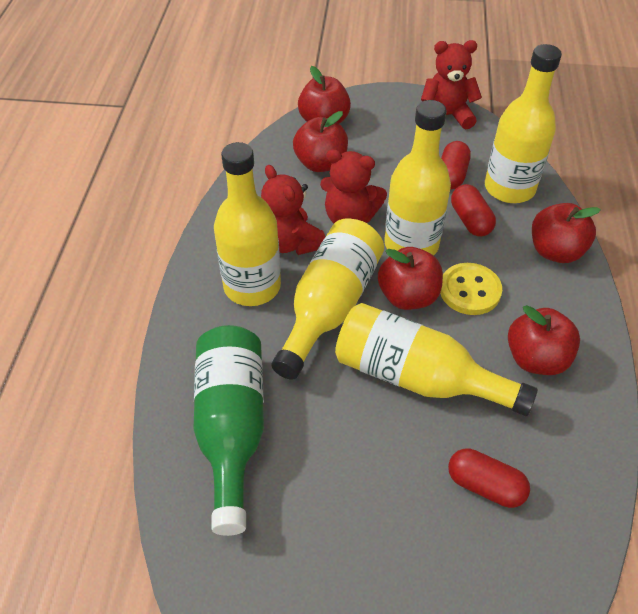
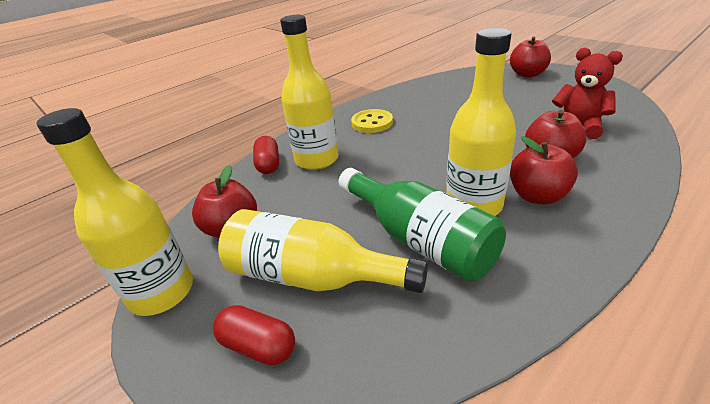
red apple: [293,111,348,172] [298,66,351,124] [378,247,443,310] [508,305,580,375] [532,203,601,263] = 5 -> [192,165,257,238] [510,37,551,78] [510,136,578,204] [525,110,587,158] = 4
red capsule: [441,141,471,190] [448,448,530,508] [451,184,496,236] = 3 -> [213,305,295,365] [253,136,279,174] = 2
red teddy bear: [261,165,325,255] [320,149,387,223] [421,40,482,129] = 3 -> [552,48,623,139] = 1
yellow bottle: [214,142,281,306] [271,218,384,380] [335,303,538,416] [384,100,451,256] [485,44,562,203] = 5 -> [37,108,193,316] [218,209,428,293] [280,15,339,170] [446,28,516,216] = 4

